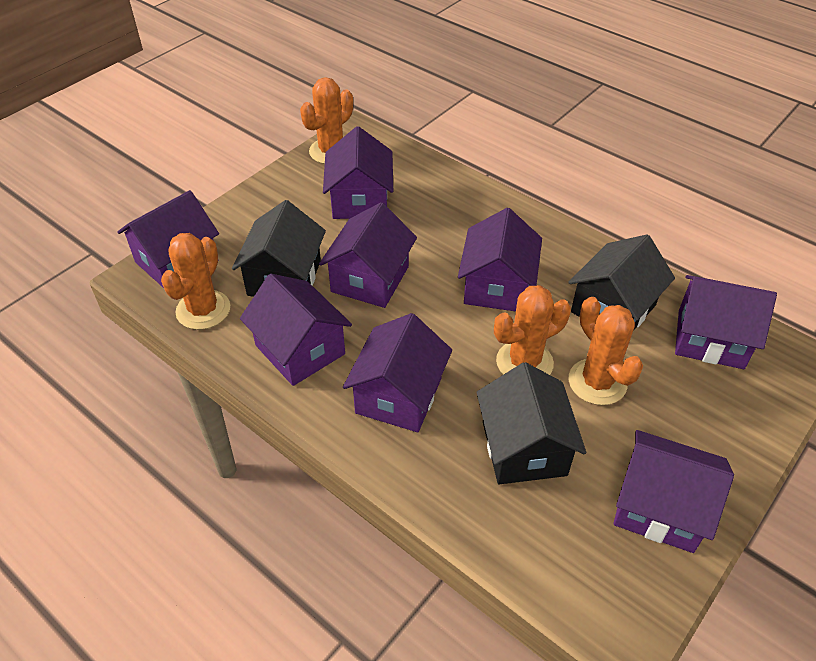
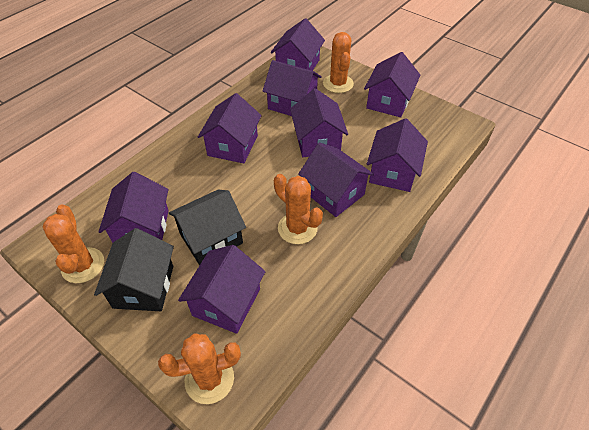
black house: [232,200,326,297] [477,362,586,484] [568,234,675,331] = 3 -> [94,228,174,311] [168,190,246,265] = 2
purple house: [117,190,219,288] [240,274,352,386] [319,202,417,308] [323,126,393,219] [343,313,452,432] [458,208,542,311] [613,430,734,553] [675,275,777,369] = 8 -> [99,172,169,243] [178,245,266,334] [198,93,262,163] [263,60,322,116] [270,18,325,71] [290,88,348,157] [298,143,374,217] [364,52,420,117] [367,118,428,192] = 9

